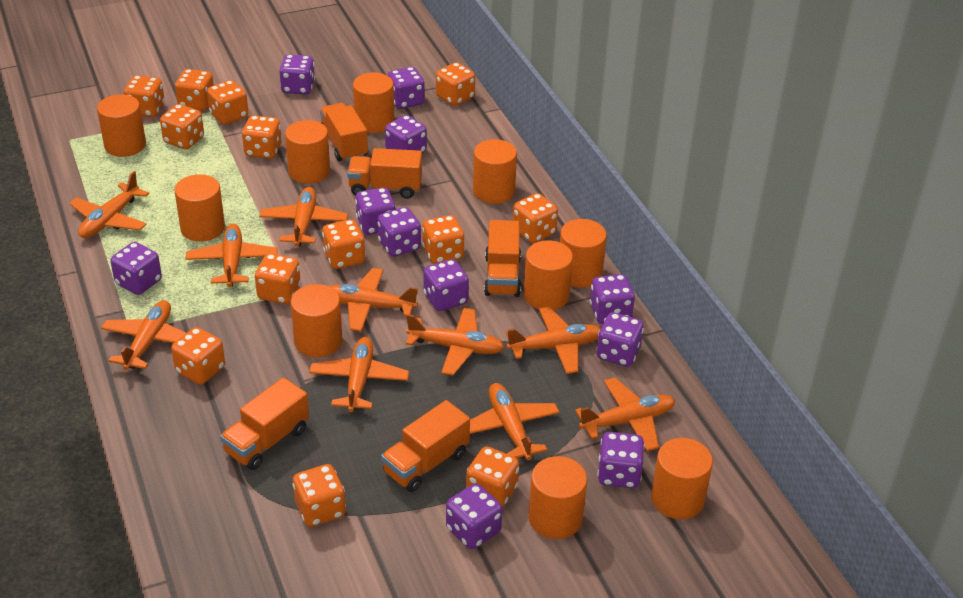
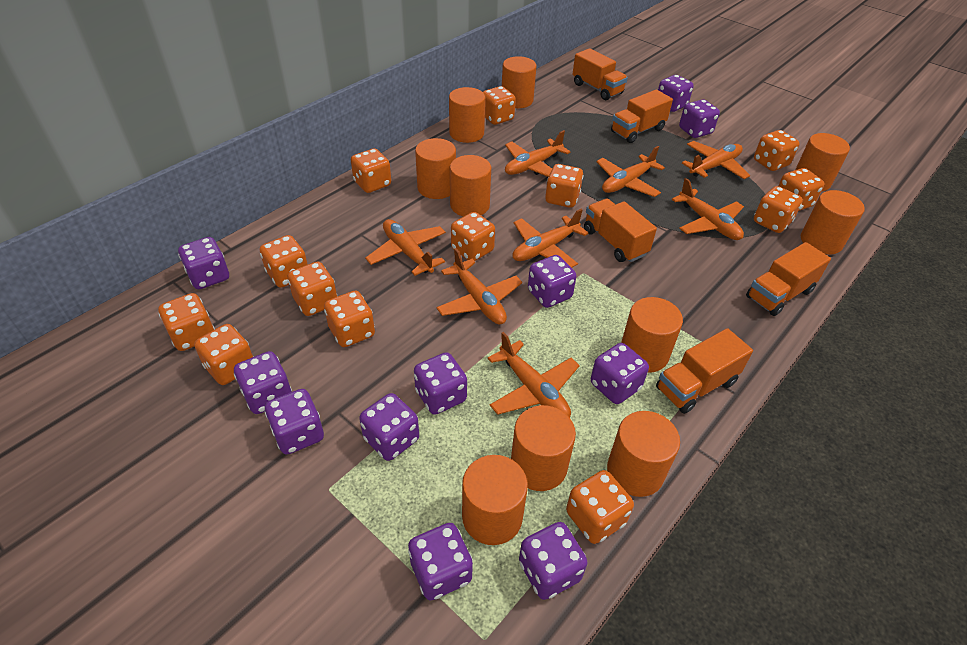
orange plane: [69,171,149,238] [101,300,186,370] [185,224,278,287] [260,187,348,246] [309,337,409,412] [329,268,418,331] [406,308,505,375] [470,383,560,460] [506,307,601,374] [575,378,675,451] = 10 -> [365,219,446,276] [436,248,522,324] [488,332,580,418] [505,130,570,177] [512,209,589,268] [596,146,665,197] [672,178,744,240] [682,141,750,179] = 8

